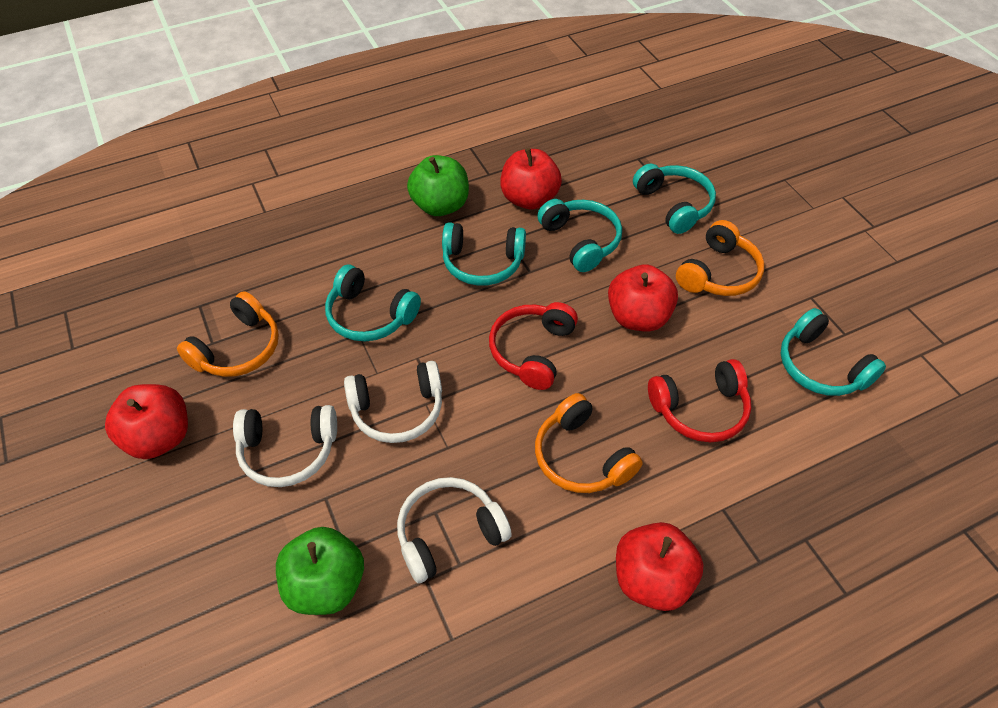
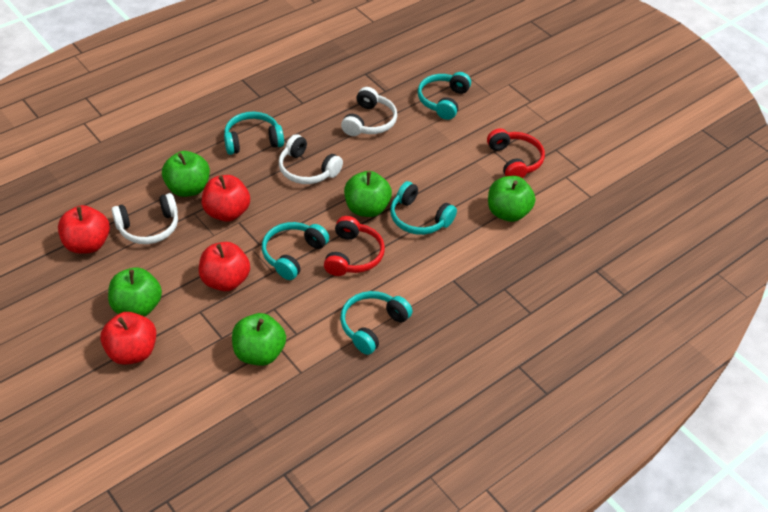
green apple: [276,527,364,615] [407,155,469,216] = 2 -> [108,267,162,317] [162,151,210,197] [232,313,286,366] [344,171,392,217] [488,176,535,222] = 5
orange headphones: [177,291,279,377] [535,393,643,493] [676,220,764,296] = 3 -> none = 0

